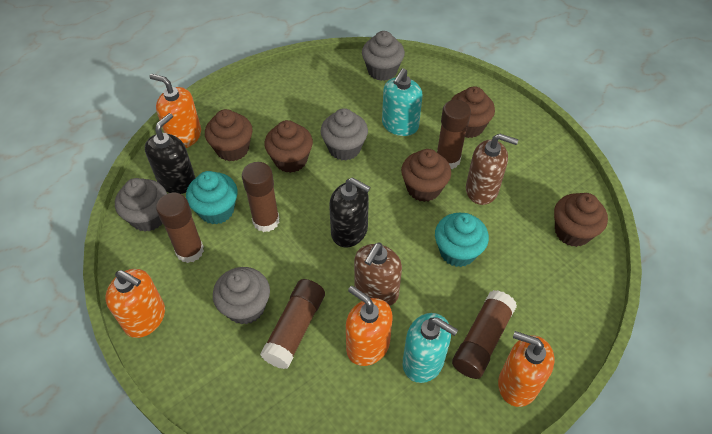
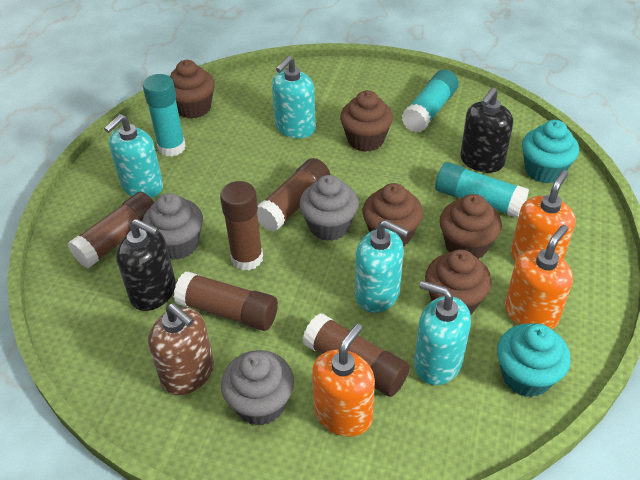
brown soap dispenser: [354,242,402,306] [466,134,518,205] = 2 -> [148,303,214,395] = 1
grey cupcake: [115,178,167,232] [213,267,270,325] [321,108,368,160] [362,31,405,81] = 4 -> [143,193,203,260] [221,350,294,426] [299,175,359,241] = 3
orange soap dispenser: [105,269,165,338] [149,74,201,148] [346,286,393,366] [498,331,554,407] = 4 -> [312,324,375,437] [505,225,573,329] [511,170,576,262] = 3
turquoise glue stick: none = 0 -> [143,74,186,157] [402,69,459,133] [435,162,529,218] = 3
turquoise soap dispenser: [382,68,422,136] [403,313,458,383] = 2 -> [104,114,163,198] [272,56,316,139] [355,220,409,313] [414,281,471,385] = 4

